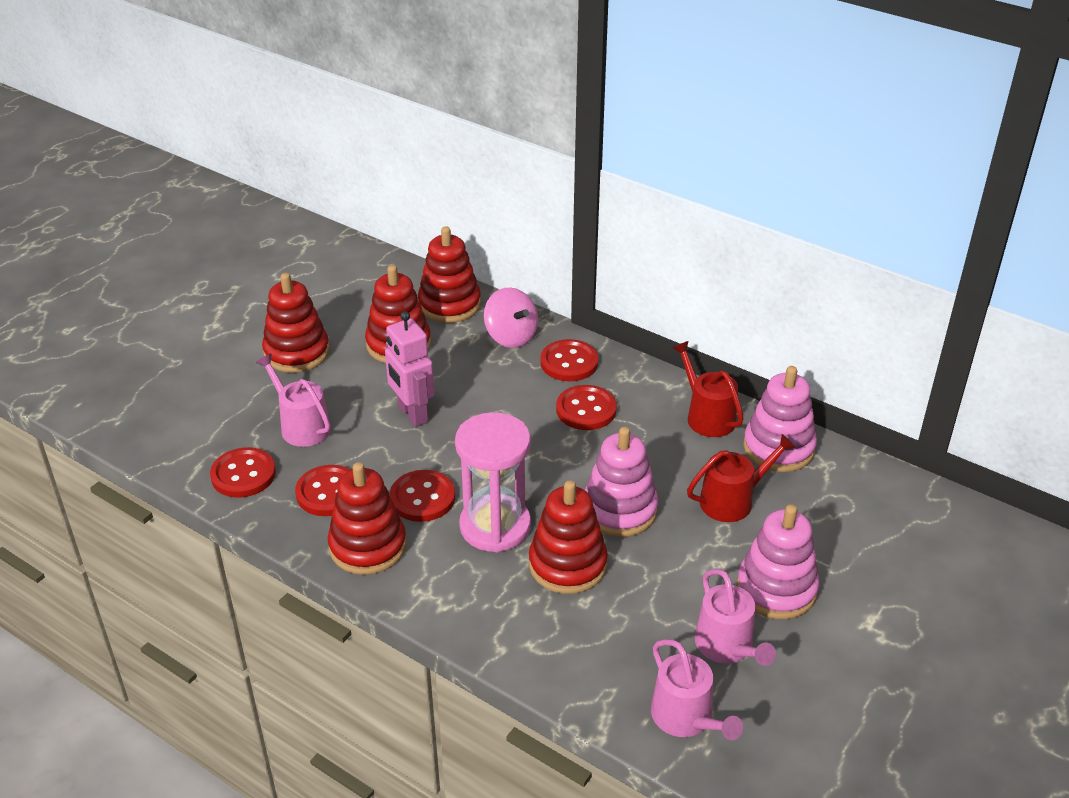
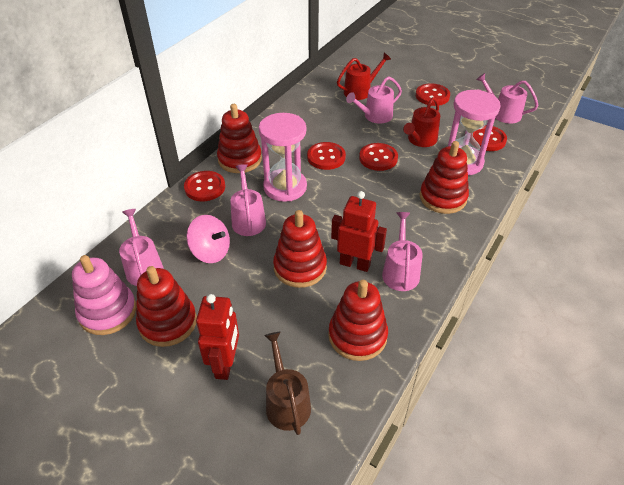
brown watering can: none = 0 -> [264,332,311,435] = 1
pink hourglass: [455,412,531,552] = 1 -> [259,113,307,202] [448,90,501,175] = 2
pink robot: [385,311,435,427] = 1 -> none = 0
pink stacking toy: [585,427,658,537] [737,504,819,619] [743,366,817,472] = 3 -> [72,255,137,335] = 1
pink watering can: [256,354,331,447] [651,639,743,740] [695,569,776,666] = 3 -> [119,209,164,286] [230,164,266,236] [346,76,402,123] [382,212,423,291] [476,73,538,124] = 5
red robot: none = 0 -> [196,294,239,380] [331,191,387,272] = 2

